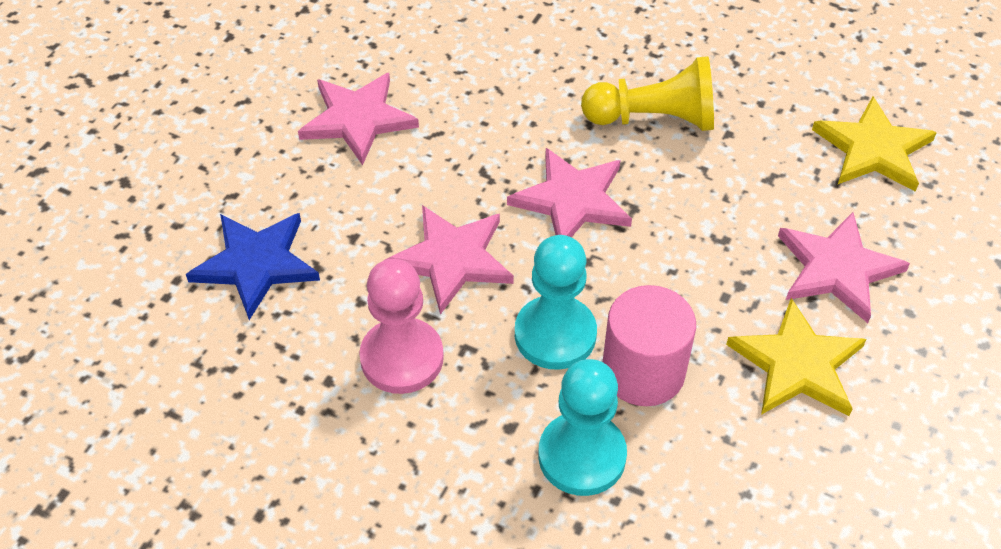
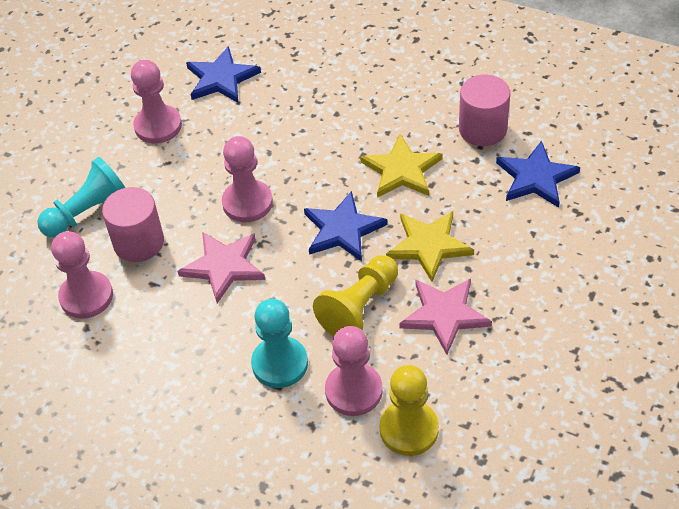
blue star: [186,213,320,320] = 1 -> [186,46,261,103] [304,191,388,261] [496,141,580,208] = 3
pink cylinder: [603,285,696,406] = 1 -> [102,187,164,262] [459,75,510,146] = 2
pink pawn: [359,259,444,394] = 1 -> [51,231,113,319] [131,60,182,144] [222,136,273,222] [325,326,383,416] = 4
pink star: [298,73,419,165] [383,205,514,315] [507,148,632,237] [778,212,910,323] = 4 -> [177,232,265,303] [399,278,492,355] = 2
yellow pawn: [581,56,714,131] = 1 -> [313,255,398,336] [380,365,439,456] = 2

